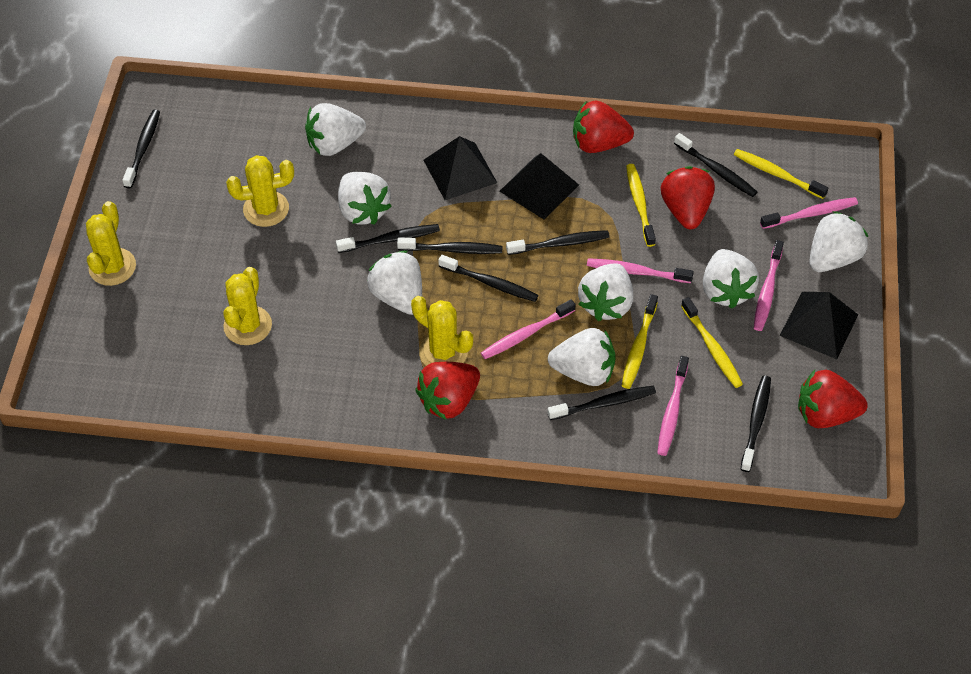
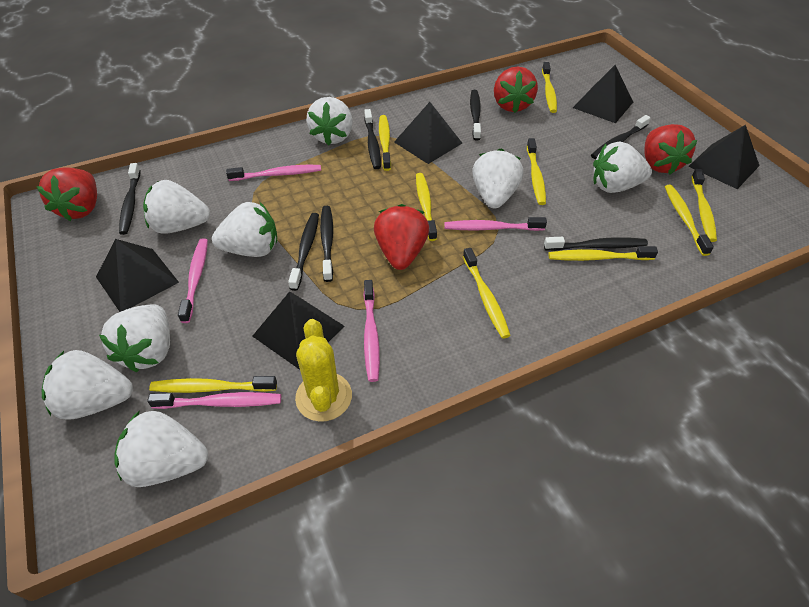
black pyramid: [423,136,497,200] [499,153,579,220] [780,292,858,359] = 3 -> [96,239,179,312] [252,292,345,370] [394,102,462,164] [573,65,633,123] [688,125,760,189] = 5
black toothbrush: [122,110,160,189] [336,224,440,253] [397,237,503,254] [438,255,538,302] [506,230,610,255] [547,386,656,420] [674,133,757,197] [741,376,771,472] = 8 -> [119,163,141,235] [288,213,319,291] [320,206,333,282] [364,109,381,169] [470,90,481,141] [544,237,648,251] [591,115,651,159] = 7
white strawberry: [305,103,366,156] [338,172,391,225] [367,251,422,315] [548,328,616,386] [578,263,633,321] [703,249,759,309] [809,211,868,272] = 7 -> [42,350,133,420] [99,304,170,372] [114,410,208,487] [143,180,210,234] [212,202,277,257] [306,97,353,145] [472,148,523,208] [593,141,652,193] = 8
yellow cactus: [86,201,136,286] [223,267,272,345] [226,155,294,227] [411,296,473,366] = 4 -> [295,319,352,422] = 1
yellow toothbrush: [622,294,658,389] [626,164,656,247] [681,297,743,388] [734,149,828,199] = 4 -> [149,376,277,393] [379,115,391,171] [416,173,437,241] [463,248,511,338] [527,138,546,205] [542,62,557,113] [548,246,658,261] [665,185,714,256] [691,169,717,242] = 9

